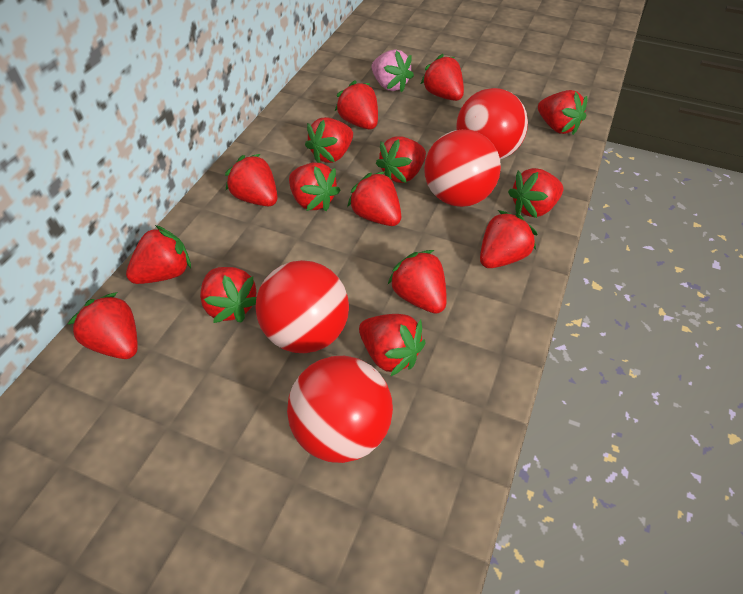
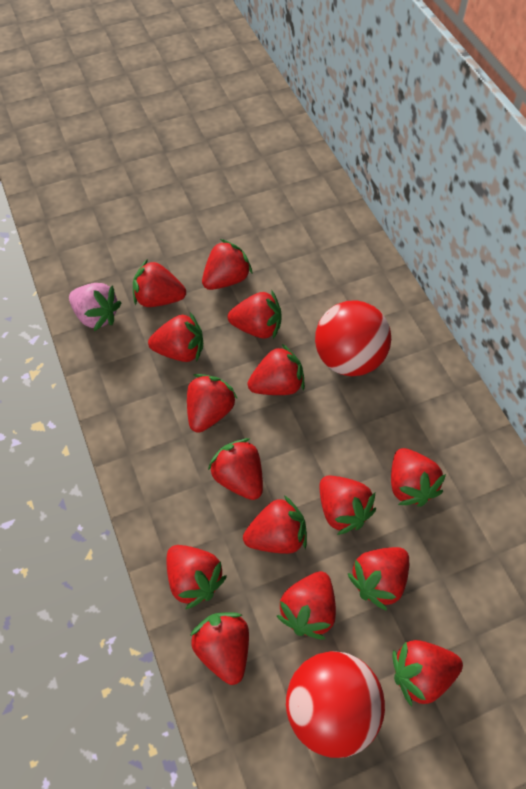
red ball: [255,260,349,353] [287,356,393,463] [424,129,501,207] [456,88,528,159] = 4 -> [286,651,385,758] [315,300,391,376] = 2

